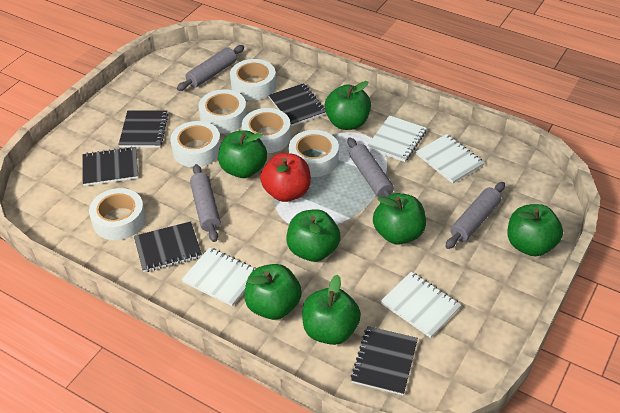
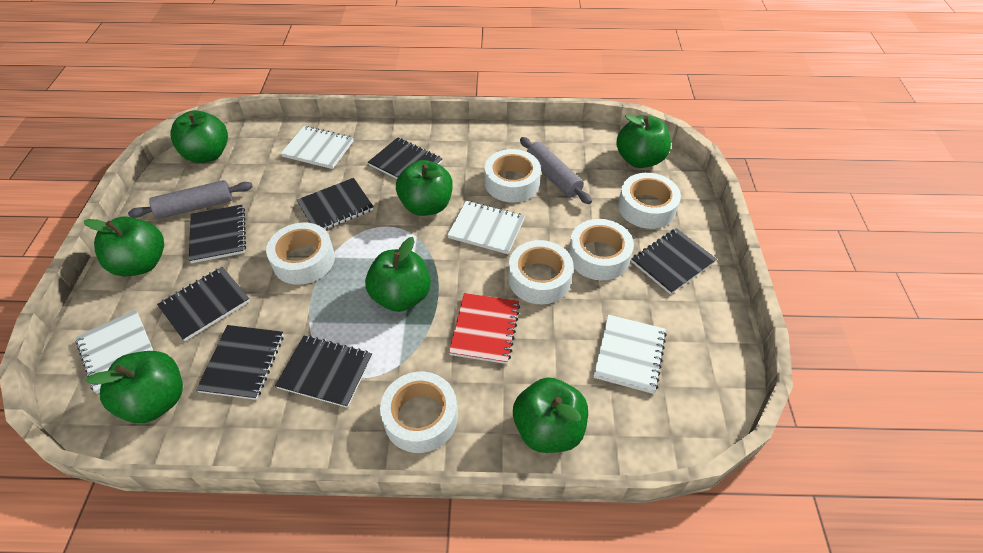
black notebook: [82,146,138,186] [118,110,168,148] [134,221,202,272] [269,83,326,126] [351,326,418,395] = 5 -> [157,267,250,341] [189,205,246,263] [196,325,283,400] [275,336,372,408] [297,178,374,230] [368,137,442,179] [631,228,717,295] = 7
grey rolling pin: [177,45,244,91] [190,164,221,242] [348,137,394,197] [445,182,505,249] = 4 -> [128,180,253,219] [520,137,592,204] = 2
red apple: [260,153,311,202] = 1 -> none = 0
red notebook: none = 0 -> [449,293,520,364] = 1

